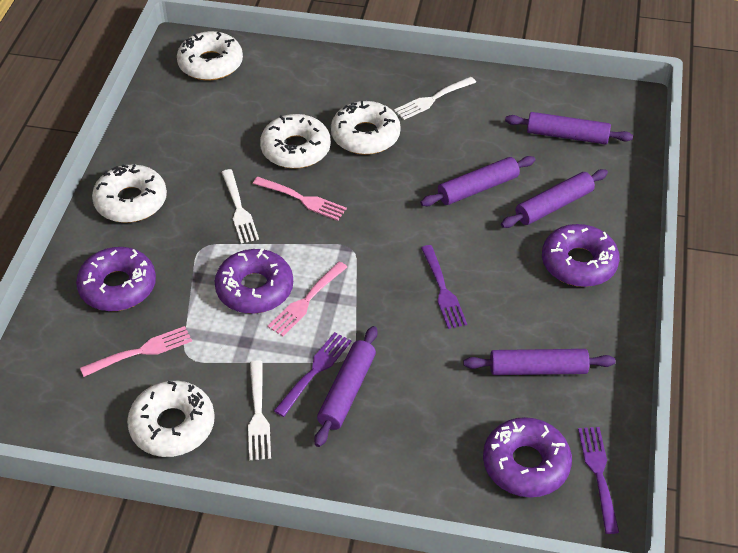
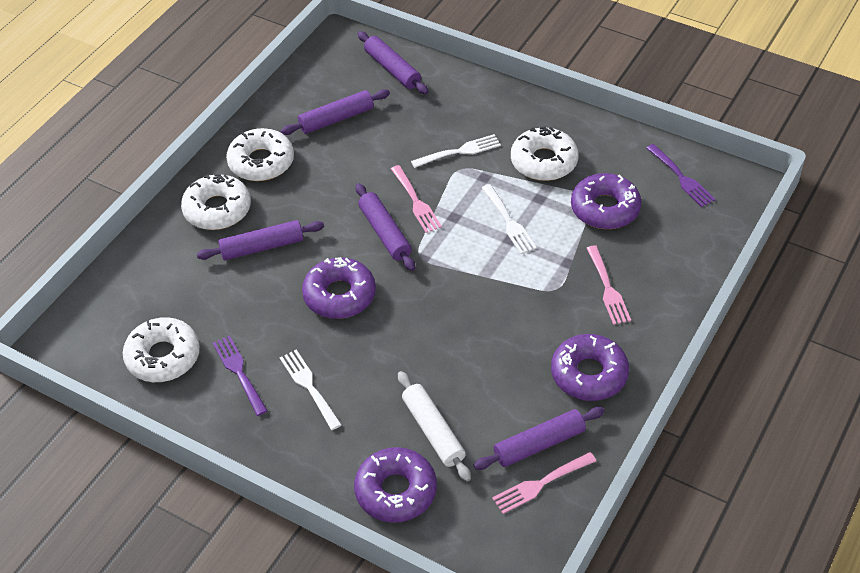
purple fork: [274,332,352,417] [421,245,467,329] [578,427,619,534] = 3 -> [213,335,268,416] [646,144,715,207] = 2
white donut: [92,164,167,223] [127,381,215,457] [177,31,243,81] [260,114,331,169] [331,101,401,155] = 5 -> [123,317,200,382] [181,174,251,230] [226,128,294,181] [511,127,578,181] = 4
white rolling pin: none = 0 -> [398,371,471,481] = 1

